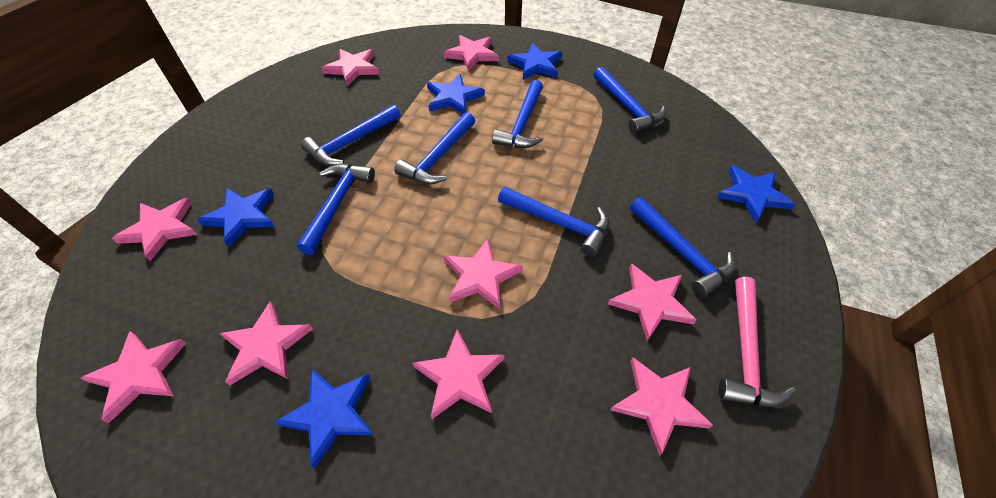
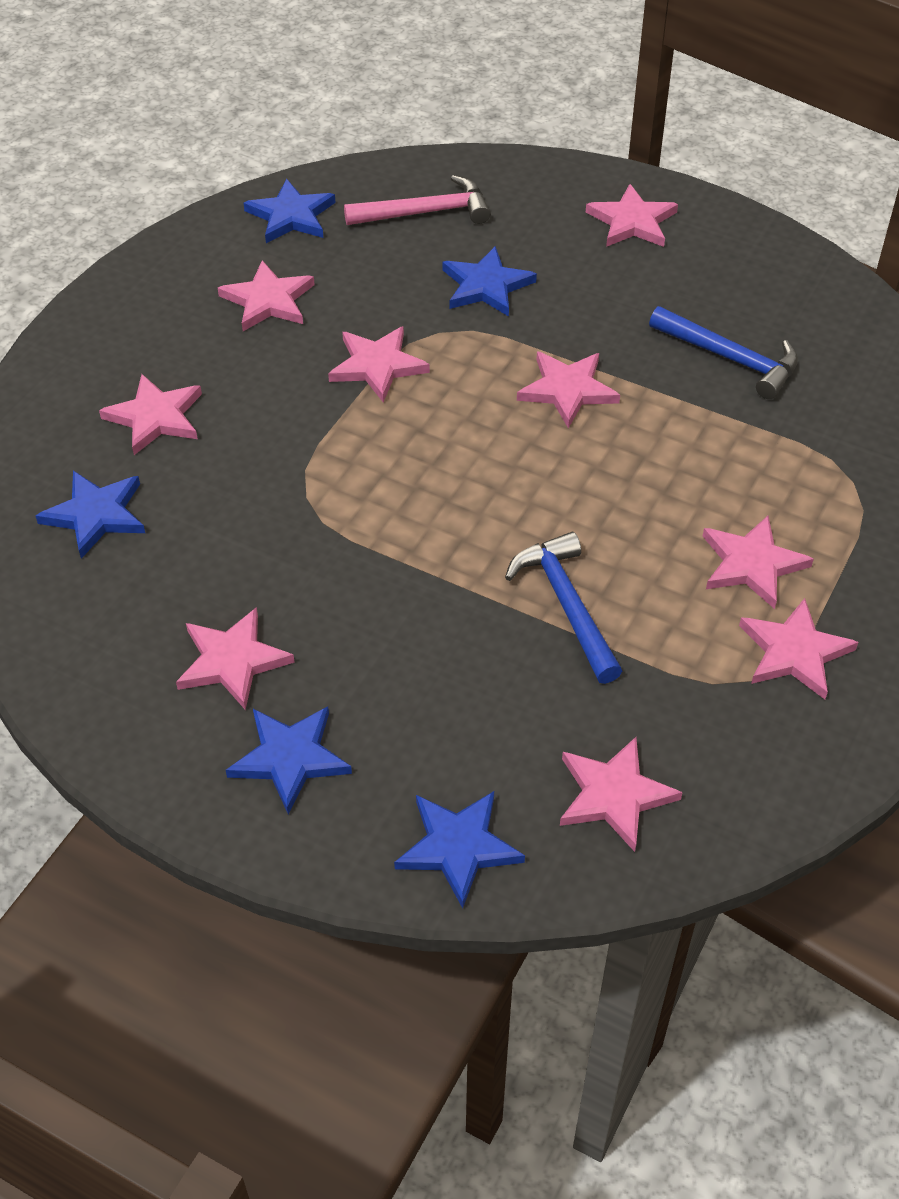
blue hammer: [297,164,375,255] [301,105,401,166] [394,112,475,184] [492,80,543,148] [498,187,609,257] [593,67,666,133] [630,197,735,297] = 7 -> [505,532,622,684] [649,306,798,399] = 2

